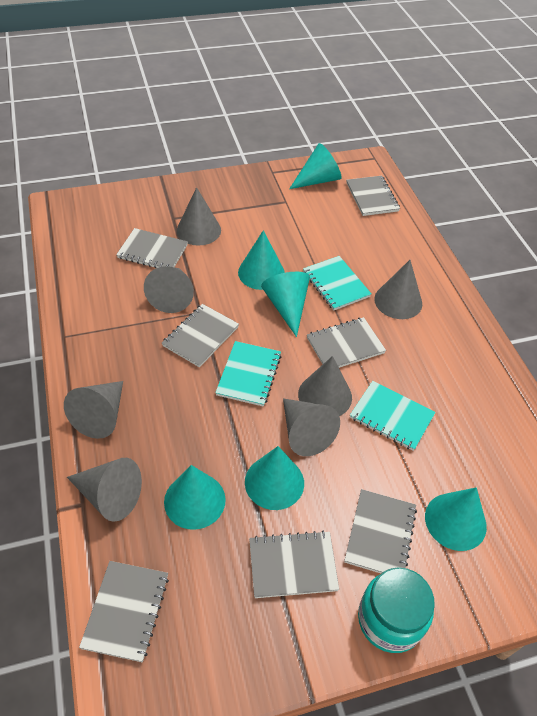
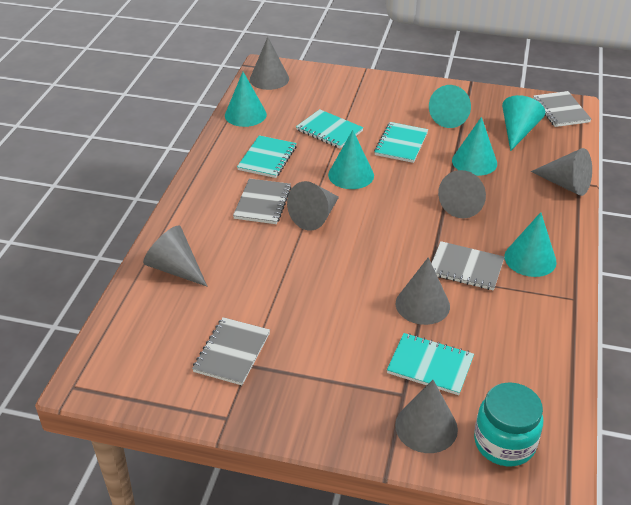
grey notebook: [79,561,169,662] [116,228,188,268] [162,304,239,367] [249,531,339,598] [307,317,386,368] [344,489,417,573] [346,176,400,216] = 7 -> [192,317,270,385] [233,178,291,224] [431,241,505,291] [533,91,592,127] = 4
turquoise notebook: [215,341,281,407] [303,256,371,310] [350,381,436,451] = 3 -> [237,135,297,178] [296,109,364,148] [374,122,428,163] [387,333,474,395] = 4

